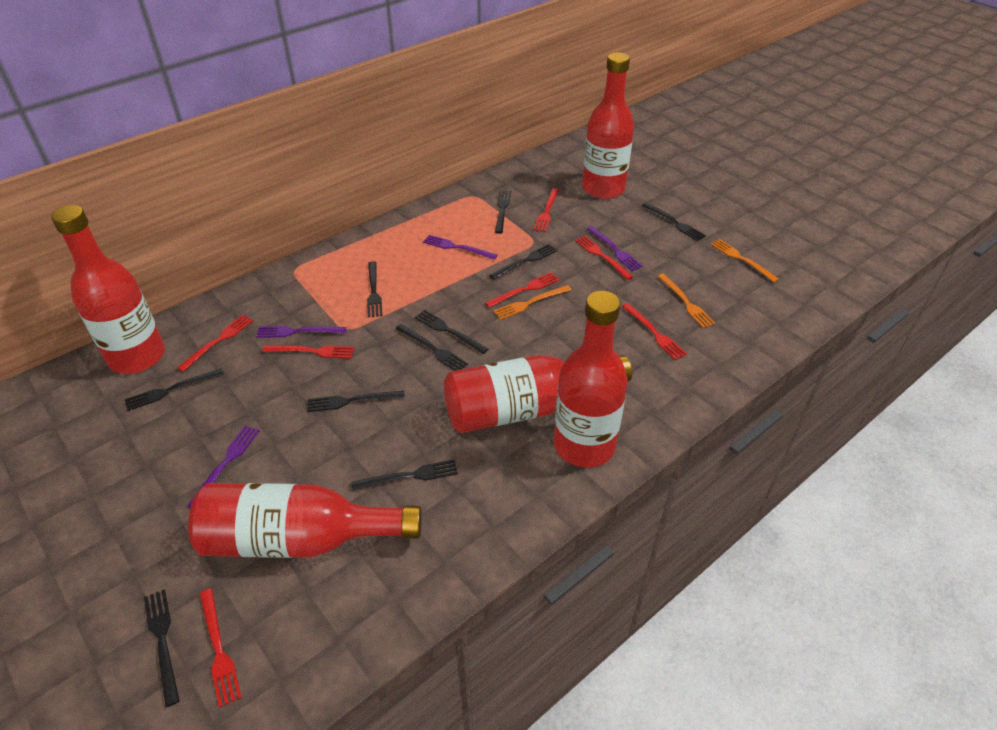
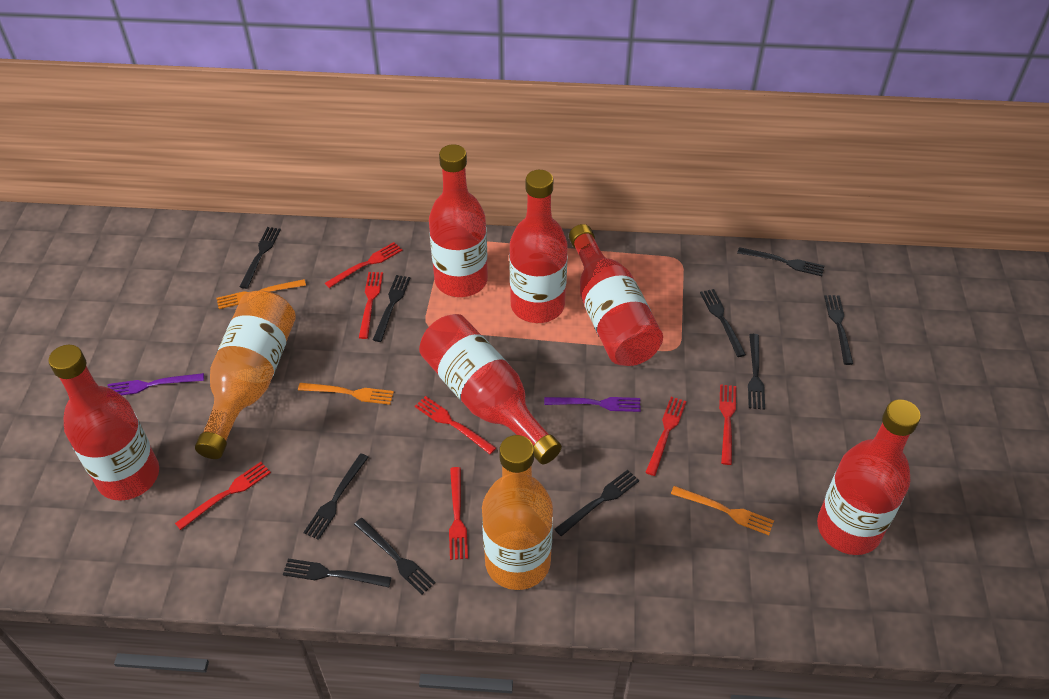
orange bottle: none = 0 -> [195,290,296,459] [482,435,553,590] = 2
purple fork: [187,426,260,507] [256,326,346,338] [423,235,498,260] [587,226,643,271] = 4 -> [108,373,204,395] [544,397,641,412] = 2
red bottle: [51,205,165,374] [188,483,422,558] [444,355,632,433] [554,291,628,468] [582,52,634,199] = 5 -> [48,345,159,501] [419,314,562,464] [429,144,488,297] [509,170,568,323] [569,224,663,366] [817,400,921,555] = 6

